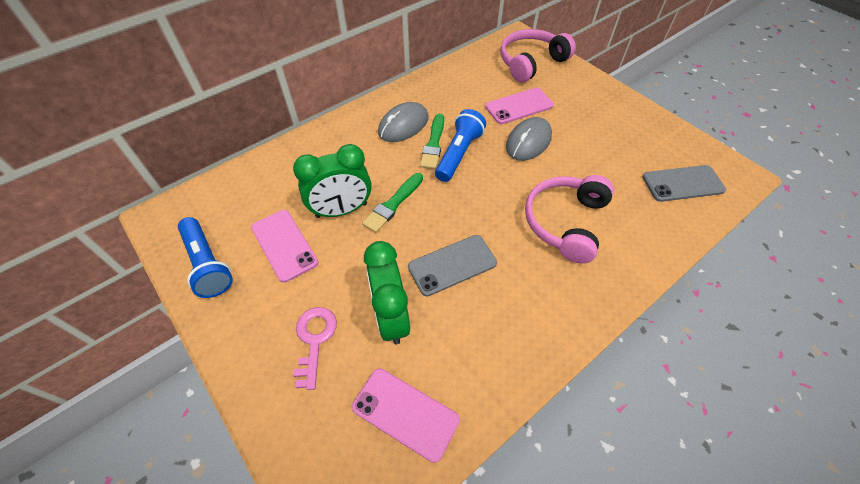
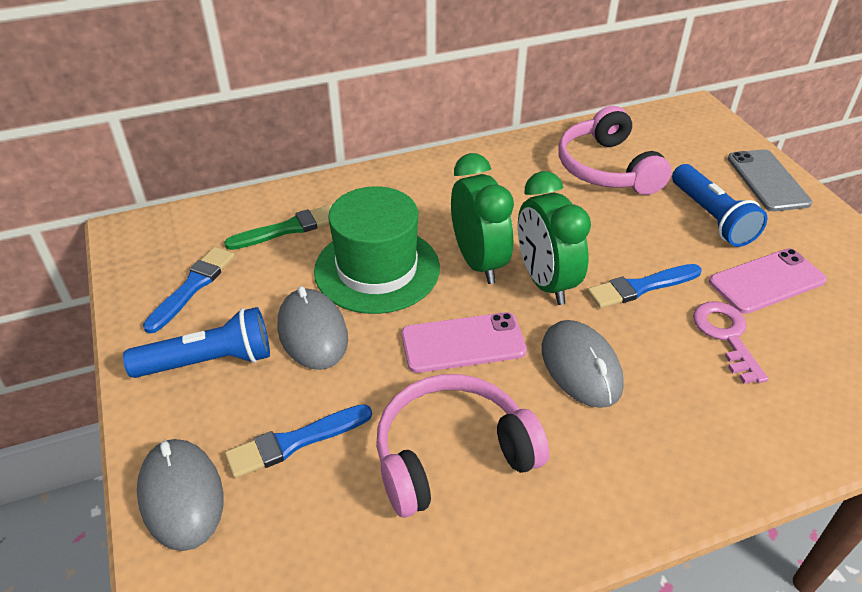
blue brush: none = 0 -> [143,247,235,334] [225,404,372,479] [587,264,702,308] = 3
green brush: [362,173,423,233] [420,114,444,169] = 2 -> [224,205,332,250] = 1
green hat: none = 0 -> [314,186,440,314] = 1
grey mouse: [378,102,429,142] [506,117,552,161] = 2 -> [137,439,224,551] [278,286,348,370] [542,320,624,408] = 3
grey phone: [408,235,497,296] [643,165,726,202] = 2 -> [728,149,813,211] = 1
pink phone: [251,210,318,283] [352,368,460,463] [485,88,554,124] = 3 -> [402,312,527,373] [709,249,827,314] = 2

